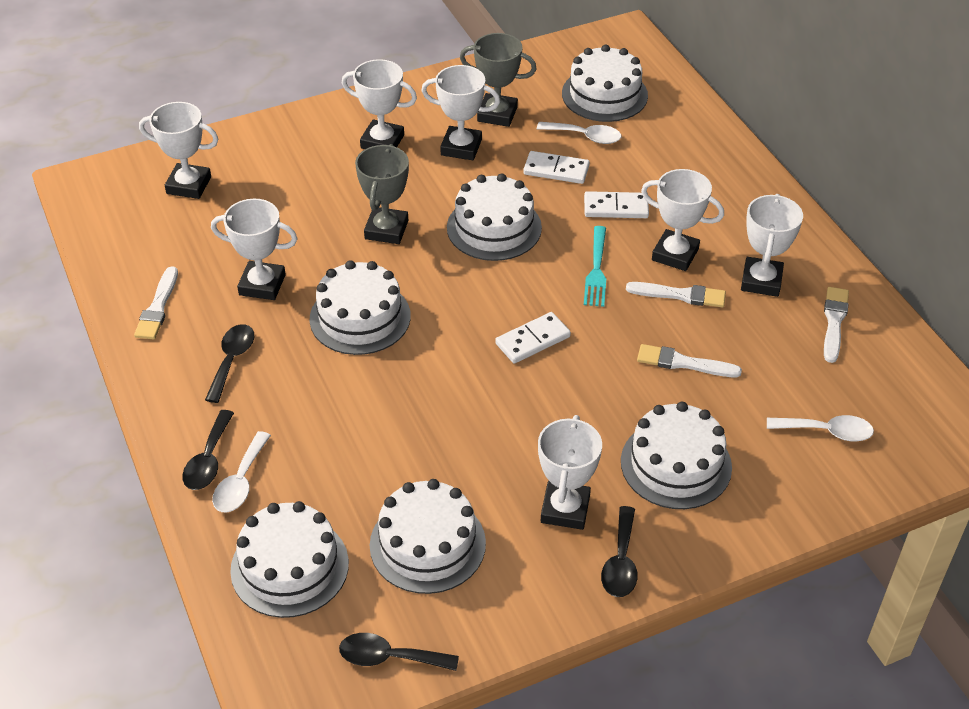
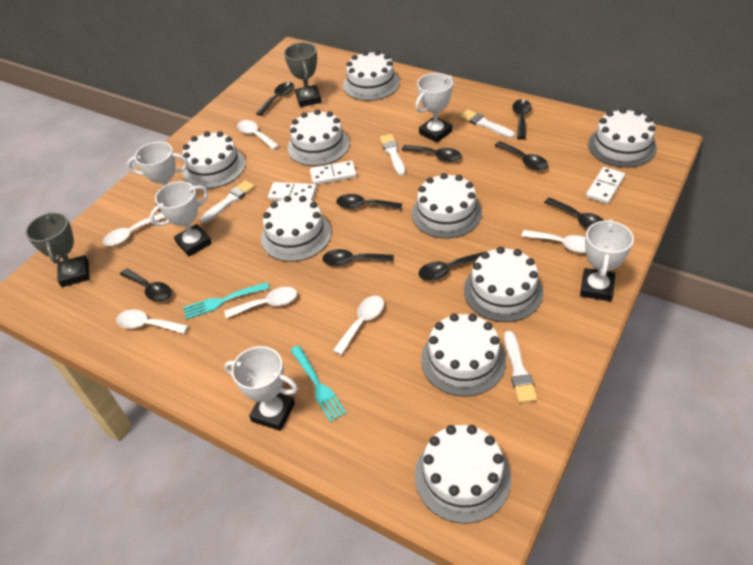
black spoon: [182,410,234,490] [205,324,254,403] [339,633,459,671] [601,506,638,597] = 4 -> [120,268,172,302] [256,82,294,116] [322,249,394,266] [336,194,402,210] [402,145,462,162] [418,252,483,281] [495,141,548,171] [512,99,531,139] [544,197,604,229] = 9
turquoise fork: [584,226,606,307] = 1 -> [183,282,270,319] [291,345,346,422] = 2
white cake: [230,501,349,618] [310,260,411,355] [370,479,486,594] [447,173,542,261] [562,44,648,122] [621,402,732,509] = 6 -> [182,131,246,189] [261,196,331,262] [288,109,350,166] [343,51,400,101] [412,173,482,238] [415,425,511,524] [421,313,506,397] [464,247,543,322] [588,108,657,168] = 9
white spoon: [212,431,271,512] [537,122,621,144] [767,415,874,442] = 3 -> [103,213,166,246] [116,309,188,334] [224,287,297,318] [237,120,279,150] [333,296,384,355] [521,230,586,253] = 6
white trophy: [139,102,218,199] [211,199,298,300] [342,59,417,149] [421,65,500,160] [538,415,602,530] [641,169,724,271] [741,194,803,297] = 7 -> [127,142,188,211] [150,181,212,256] [224,346,298,431] [415,73,454,143] [580,219,634,301] = 5

